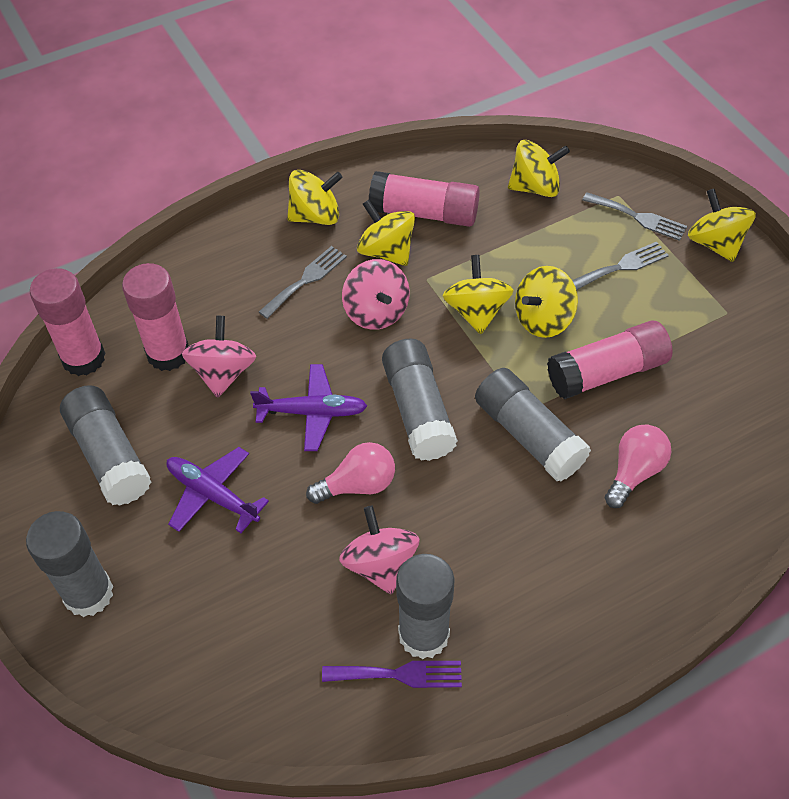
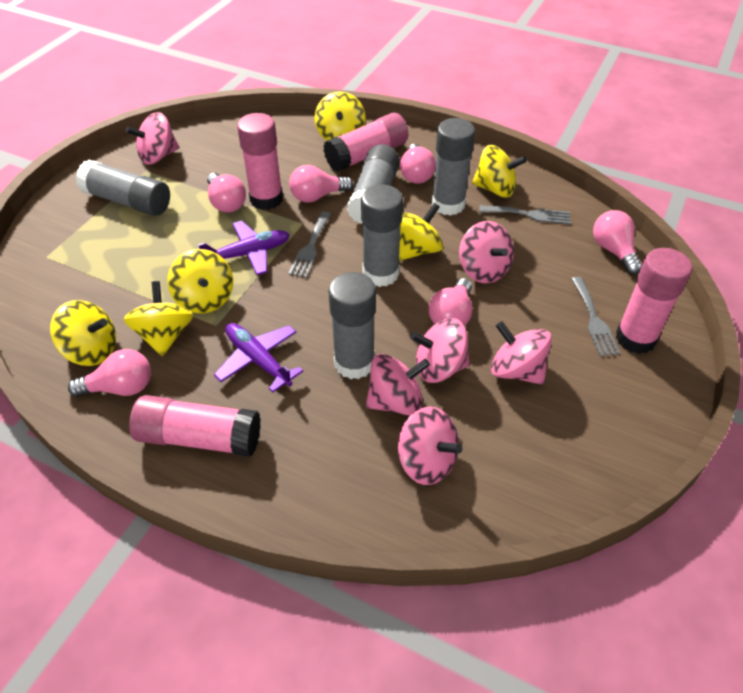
pink light bulb: [306,442,395,504] [605,424,671,508] = 2 -> [68,349,151,397] [207,173,246,212] [289,165,353,203] [400,144,436,184] [429,278,472,326] [593,210,642,275] = 6
pink spinning top: [182,316,256,398] [339,506,420,595] [342,259,410,330] = 3 -> [125,112,179,164] [366,354,430,416] [398,407,462,485] [410,318,470,383] [459,221,514,283] [491,321,552,385] = 6
purple fork: [322,661,462,688] = 1 -> none = 0

